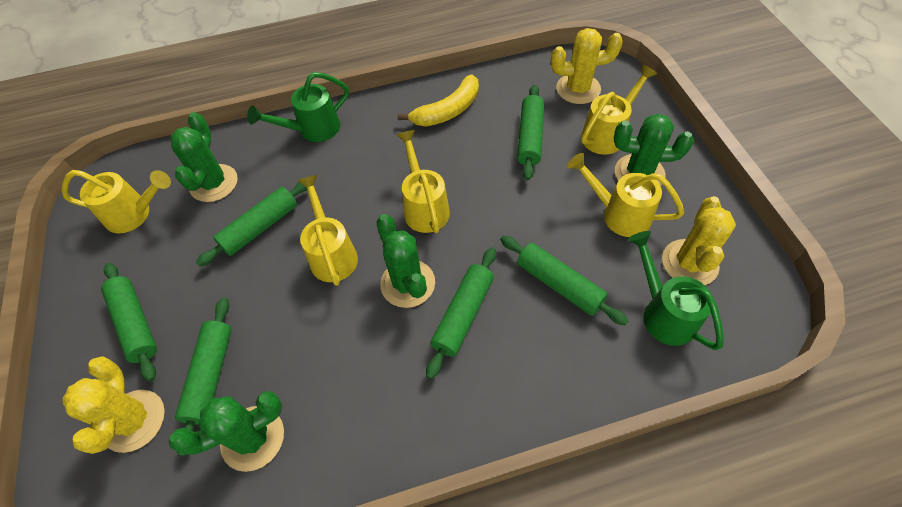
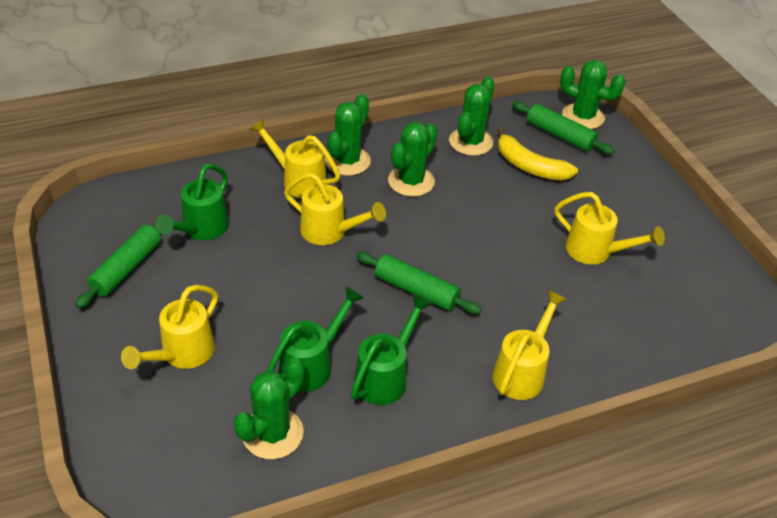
green cactus: [169,391,284,472] [170,112,238,202] [376,214,435,308] [614,114,694,186] = 4 -> [233,357,305,459] [325,94,371,176] [388,122,438,197] [449,77,495,156] [560,60,626,129] = 5
green rolling pin: [101,263,157,382] [175,297,232,456] [196,182,307,267] [426,247,496,379] [500,235,628,325] [517,85,544,181] = 6 -> [75,225,161,308] [356,252,482,314] [512,101,615,155] = 3
green watering can: [247,72,349,142] [628,231,724,350] = 2 -> [155,163,229,240] [267,286,364,392] [351,295,432,405] = 3
yellow cactus: [62,356,165,454] [551,28,623,104] [662,196,736,285] = 3 -> none = 0

